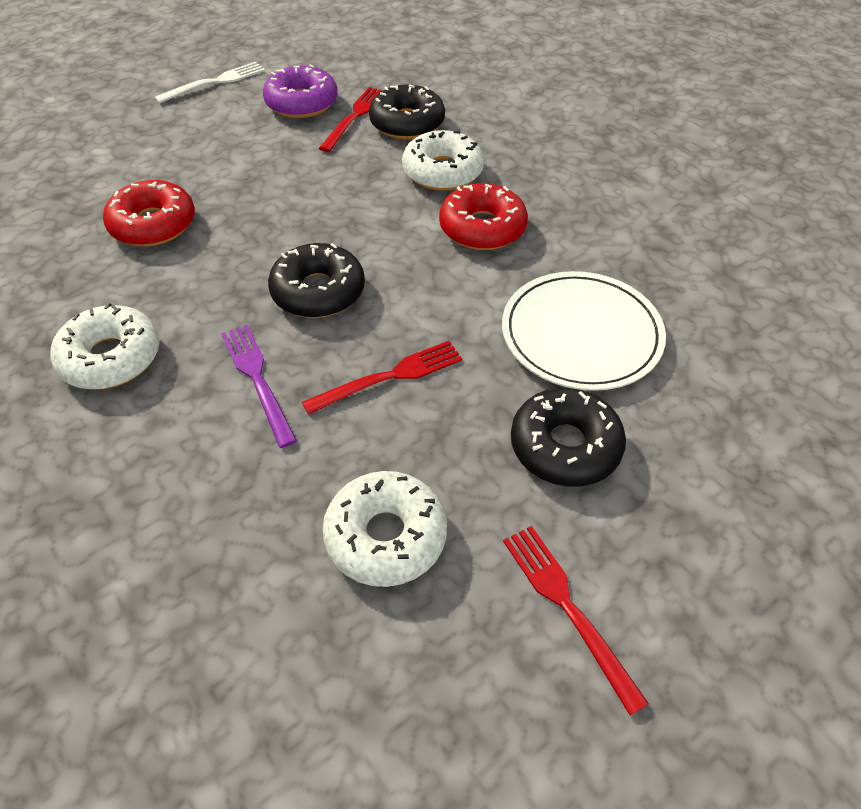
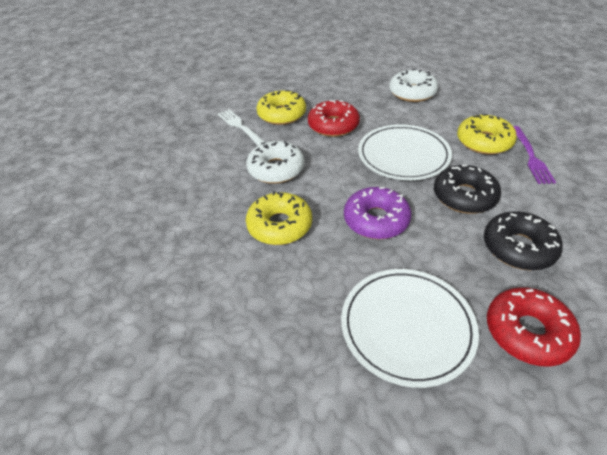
black donut: [268,243,365,318] [369,84,445,139] [511,388,626,487] = 3 -> [434,164,501,214] [484,211,563,270] = 2
red fork: [302,341,462,415] [319,87,382,152] [503,526,649,715] = 3 -> none = 0
white donut: [50,303,160,390] [322,471,447,587] [402,130,484,191] = 3 -> [246,141,304,184] [389,69,438,102] = 2
white plate: [502,271,666,391] = 1 -> [341,269,479,388] [358,124,452,180] = 2
yellow donut: none = 0 -> [246,191,312,245] [256,90,306,125] [457,114,517,154] = 3

